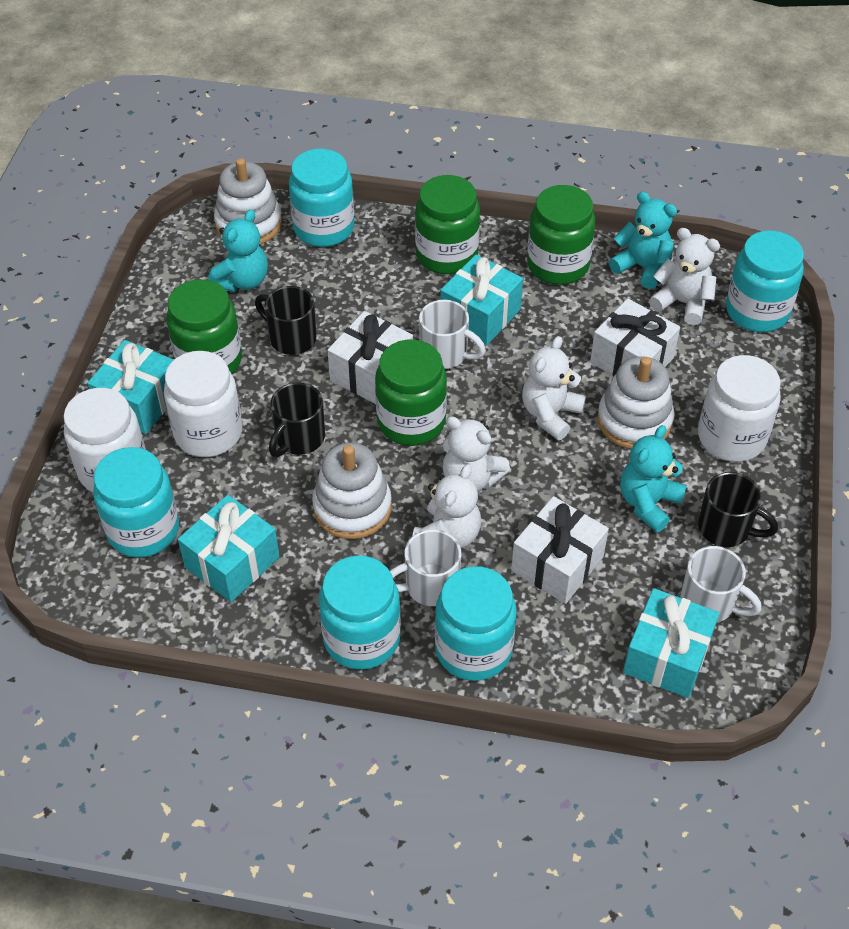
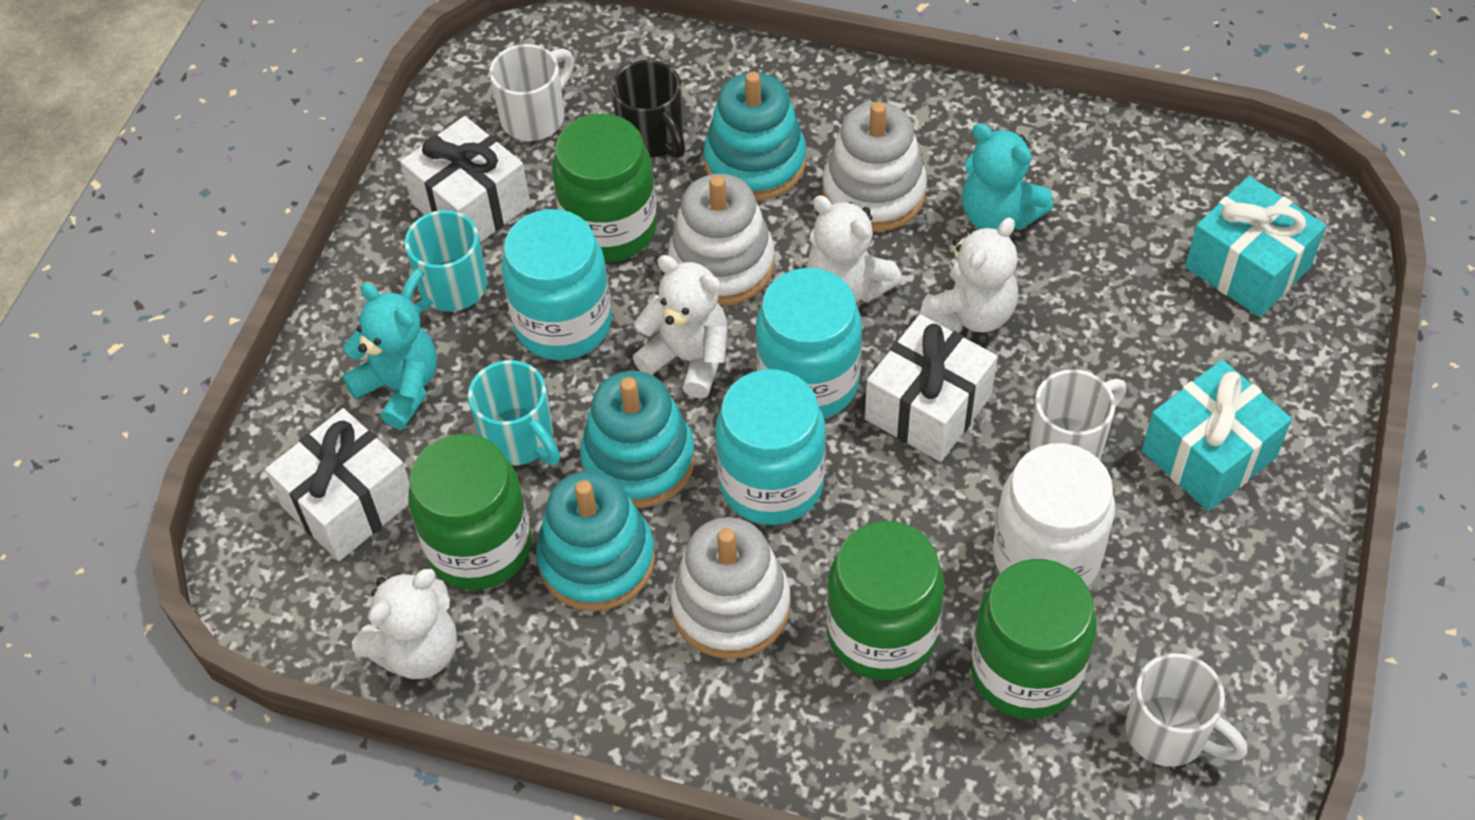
black mug: [255,286,316,355] [269,383,325,457] [698,472,778,547] = 3 -> [611,60,685,158] = 1
turquoise gift: [87,340,174,434] [178,495,280,602] [441,255,523,345] [623,588,719,698] = 4 -> [1142,360,1292,511] [1185,176,1326,317] = 2
turquoise jar: [93,447,179,558] [289,149,354,247] [319,556,401,670] [435,566,517,681] [726,230,804,332] = 5 -> [501,209,612,360] [715,369,826,525] [756,268,862,419] = 3
turquoise mug: none = 0 -> [402,210,487,313] [468,360,560,465] = 2
turquoise stacking toy: none = 0 -> [536,471,655,611] [580,371,695,508] [704,72,806,201] = 3
turquoise teddy bear: [208,210,268,292] [609,192,677,289] [620,425,687,532] = 3 -> [342,283,437,429] [962,123,1053,230] = 2
white jar: [64,388,146,492] [164,351,242,457] [698,355,781,462] = 3 -> [993,443,1115,587] = 1

